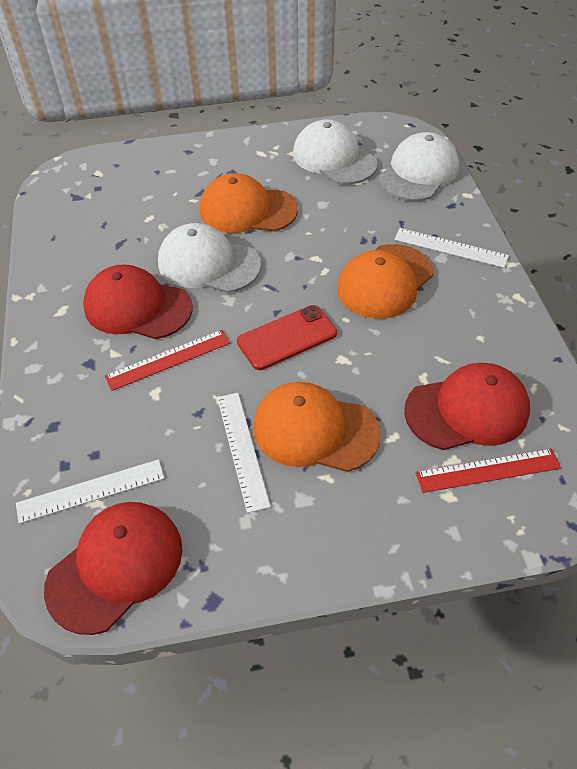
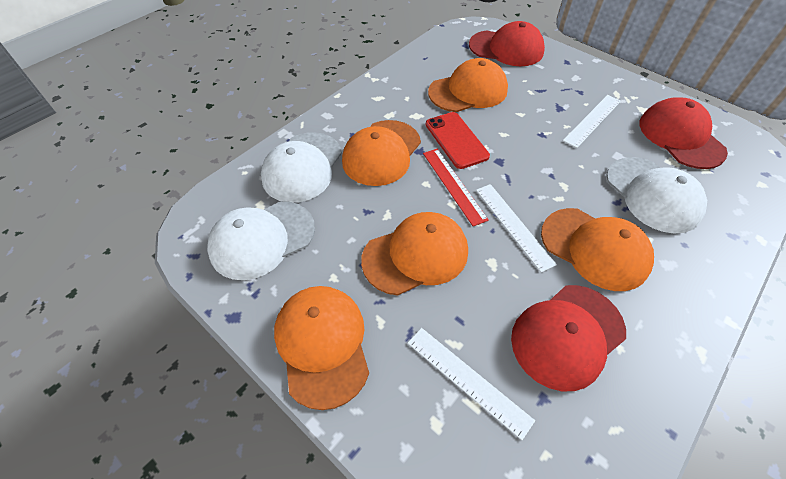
orange cap: [200,173,298,233] [253,382,381,472] [337,244,433,319] = 3 -> [274,286,369,410] [342,120,421,186] [361,212,468,296] [428,58,508,112] [541,208,654,291] = 5
red ruler: [105,330,230,391] [416,448,561,493] = 2 -> [423,148,489,226] = 1

